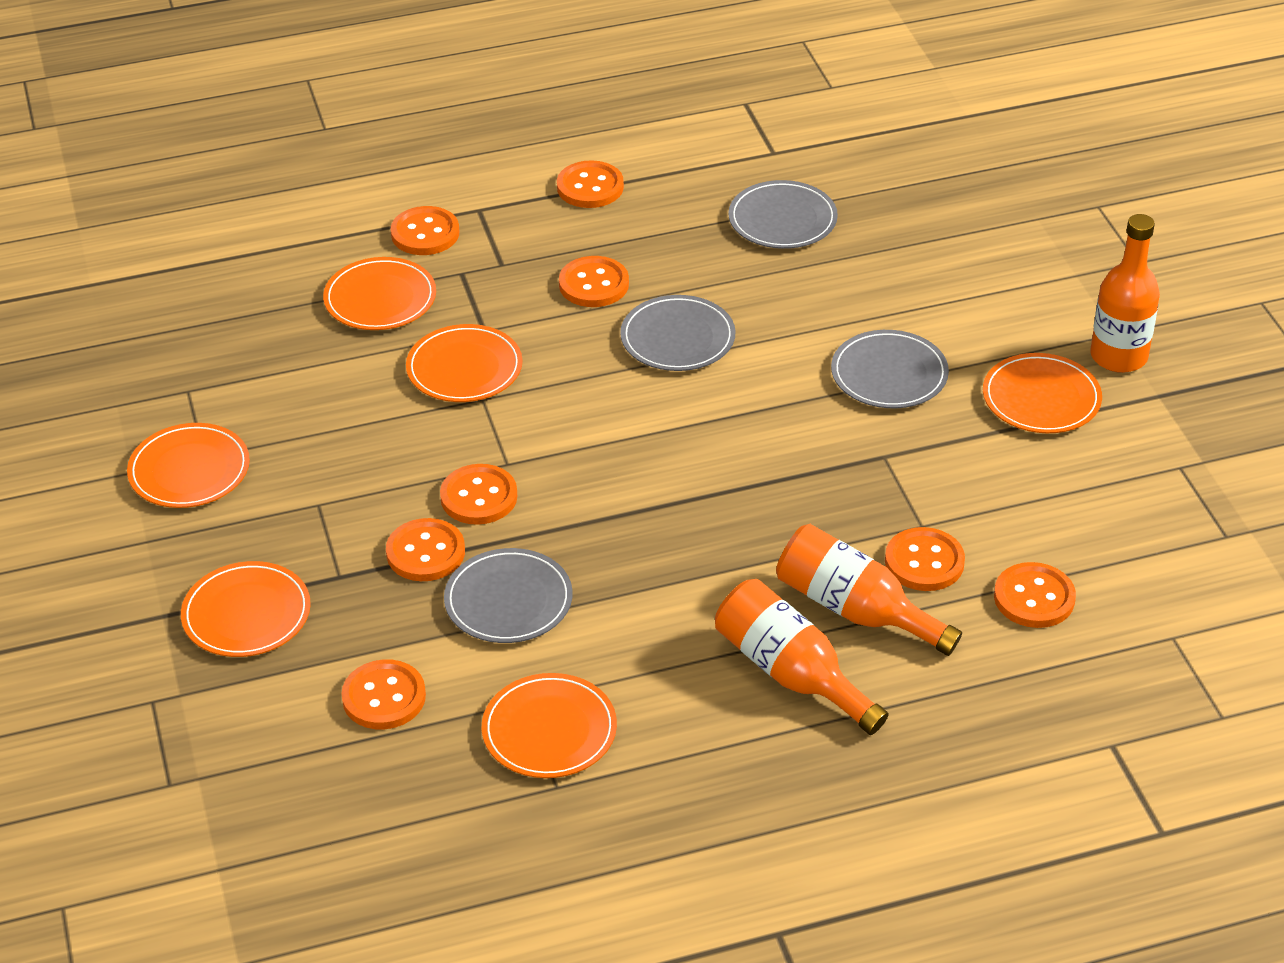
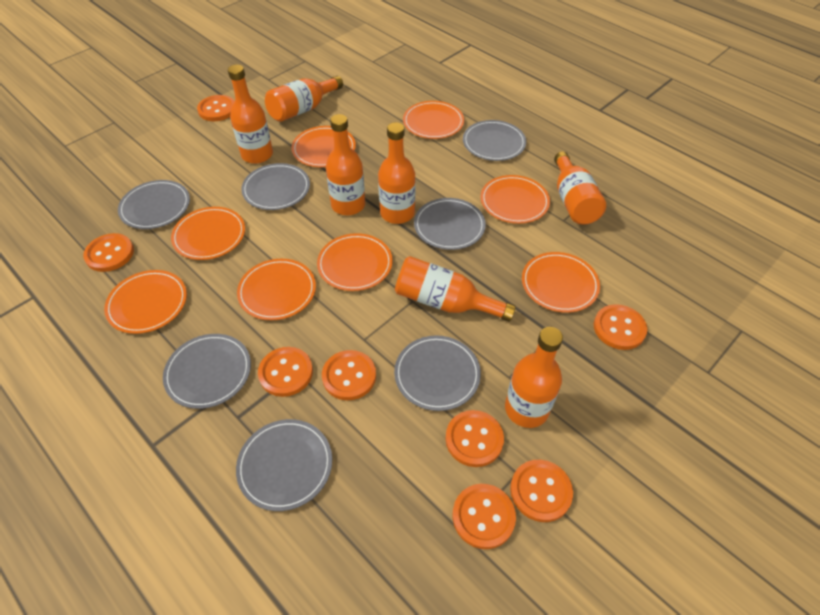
grey plate: [444,548,573,643] [620,295,735,371] [728,180,838,249] [831,330,949,408] = 4 -> [118,180,190,229] [163,334,251,409] [236,419,332,511] [241,163,310,210] [394,335,481,411] [414,198,486,250] [463,120,526,161] = 7
orange bottle: [715,579,889,735] [776,524,962,656] [1090,214,1160,373] = 3 -> [228,64,273,164] [265,76,343,122] [326,114,365,215] [378,122,416,224] [395,256,516,322] [505,327,563,428] [554,151,606,225] = 7
orange plate: [127,423,250,508] [181,561,311,657] [323,257,436,330] [406,324,523,402] [482,673,617,778] [983,353,1102,433] = 6 -> [104,270,187,334] [171,207,245,260] [237,259,316,320] [291,126,356,167] [317,233,393,291] [403,101,464,139] [481,175,550,224] [522,252,600,313] = 8

